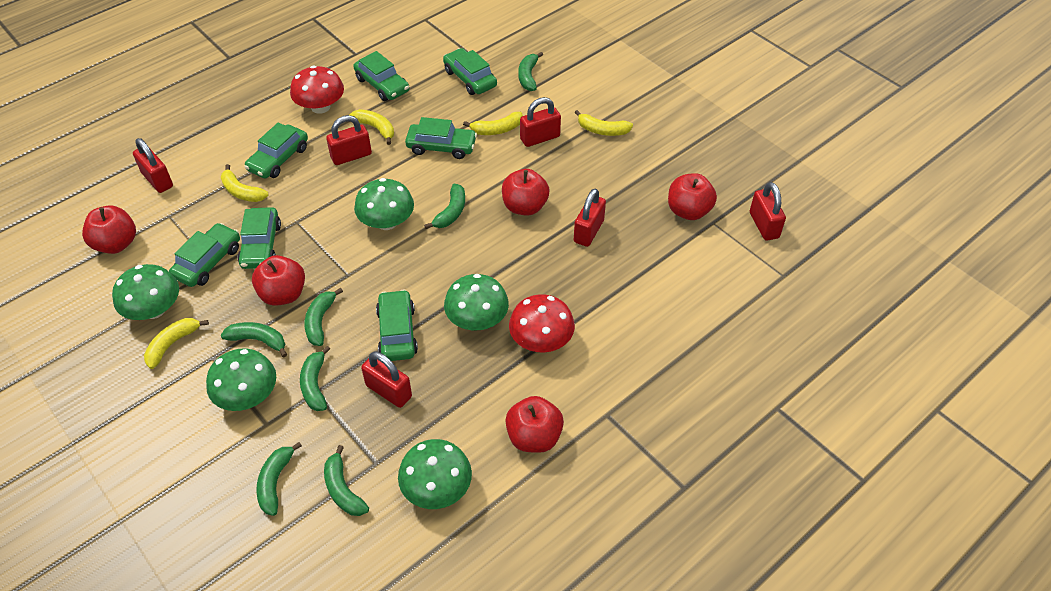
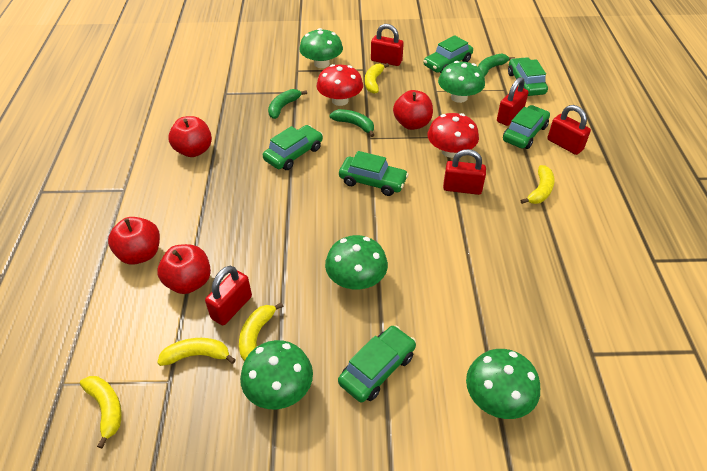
green banana: [221,322,287,357] [256,442,302,516] [300,346,330,411] [304,288,343,346] [324,445,369,516] [424,184,465,229] [518,52,543,91] = 7 -> [268,89,307,119] [329,109,374,137] [478,54,515,77] = 3
green car: [169,223,240,287] [238,207,281,269] [244,122,308,178] [353,51,409,101] [376,289,418,361] [405,117,477,159] [443,48,497,95] = 7 -> [263,125,323,170] [338,325,416,402] [339,151,409,196] [424,35,473,73] [503,105,550,149] [508,57,548,96] = 6
red apple: [82,205,136,254] [252,255,305,306] [502,169,550,216] [505,396,564,453] [668,173,717,220] = 5 -> [108,217,160,264] [157,244,211,294] [168,116,212,157] [393,90,433,130] = 4
red padlock: [133,138,173,193] [326,115,372,165] [361,351,412,408] [520,97,561,147] [574,189,606,247] [750,182,786,241] = 6 -> [205,266,252,325] [371,24,404,66] [443,149,486,195] [497,77,529,126] [548,105,591,155] = 5

